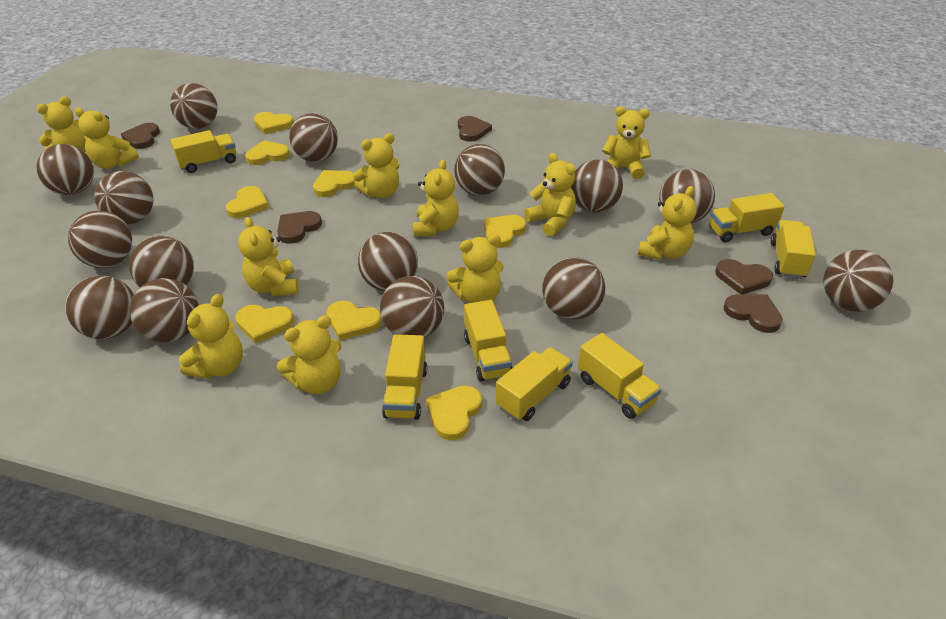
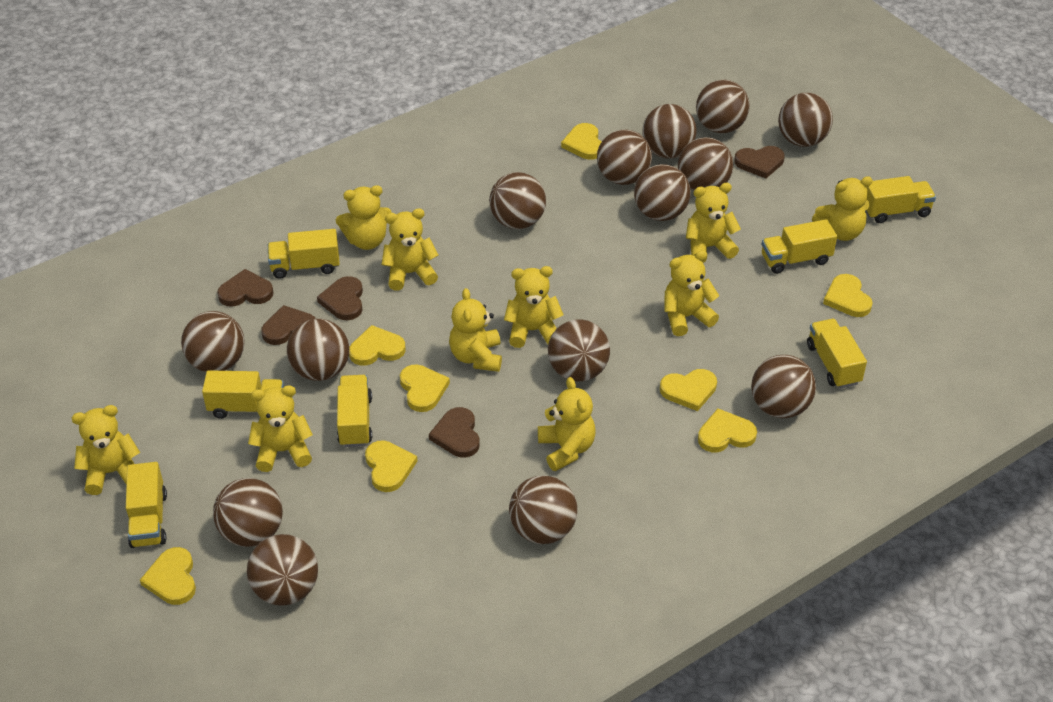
brown ball: [37,144,94,195] [65,275,134,339] [68,211,132,268] [95,171,153,224] [129,236,194,287] [130,278,199,342] [170,83,217,129] [289,113,338,162] [358,232,418,291] [380,276,444,337] [454,144,505,196] [542,257,605,320] [571,160,623,213] [659,169,715,223] [823,250,893,312] = 15 -> [181,311,245,372] [213,478,283,547] [247,534,318,606] [287,319,349,381] [489,172,546,229] [509,475,577,544] [548,319,610,382] [597,129,652,185] [634,164,691,221] [642,104,697,159] [678,137,734,190] [696,80,750,133] [751,355,816,418] [778,93,833,147] = 14
yellow teddy bear: [37,96,86,152] [74,107,139,169] [179,294,243,379] [238,217,299,296] [277,315,342,394] [353,133,399,198] [413,160,459,236] [447,234,503,303] [524,153,576,237] [602,106,651,179] [638,186,697,260] = 11 -> [72,405,140,495] [248,385,313,472] [336,185,392,250] [381,208,438,291] [449,288,502,372] [504,266,564,348] [538,377,596,471] [664,250,719,336] [686,183,741,263] [812,176,873,241] = 10

